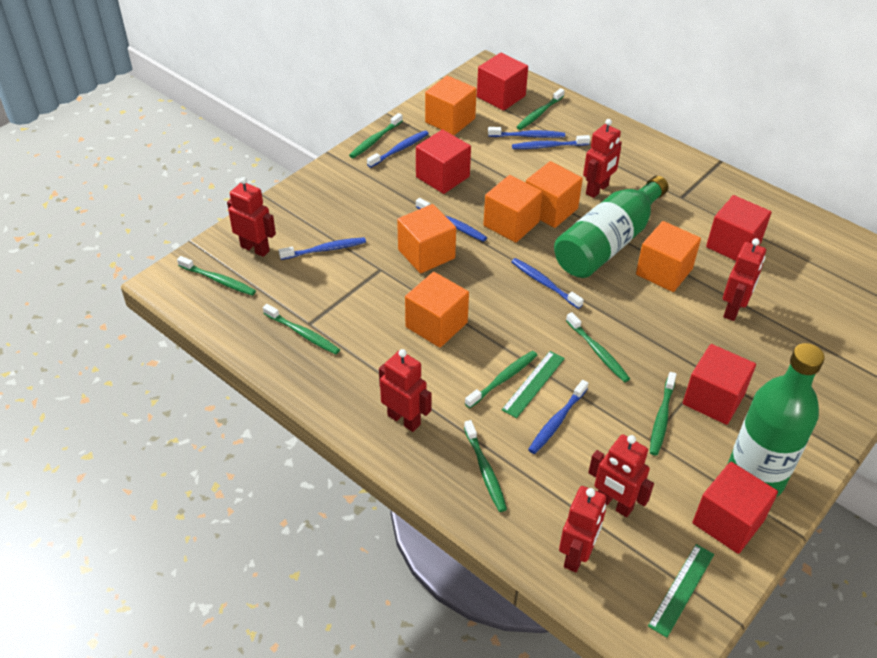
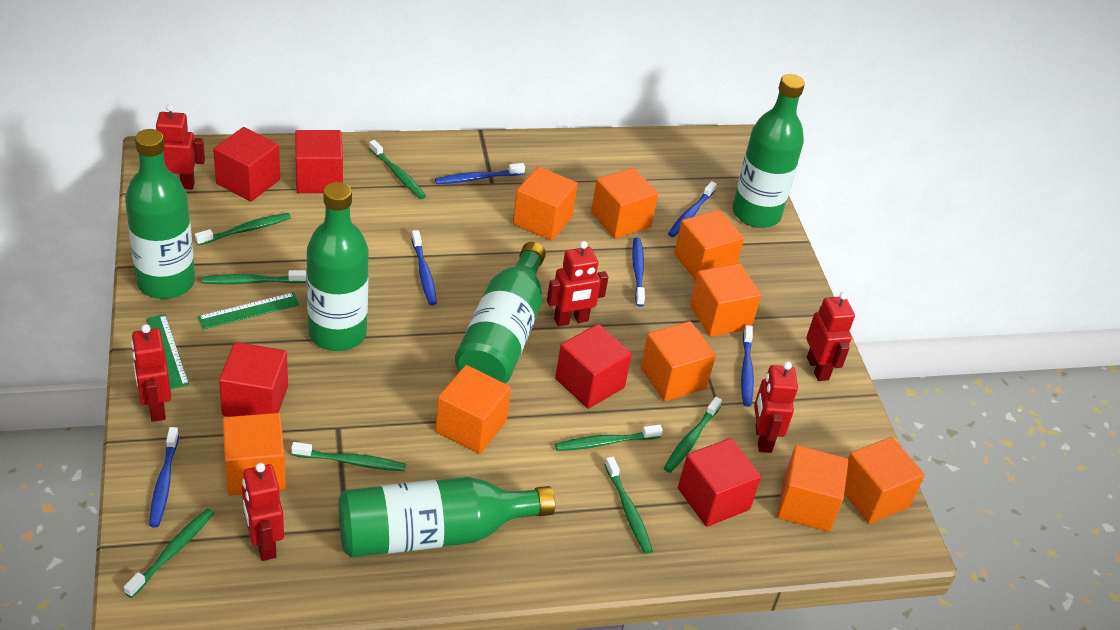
blue toothbrush: [278,237,366,260] [367,130,429,168] [416,198,487,242] [488,127,565,138] [511,258,584,309] [512,135,590,149] [528,380,588,454] = 7 -> [149,427,179,528] [411,230,437,305] [435,163,525,184] [632,237,645,307] [668,181,717,237] [741,325,754,407] = 6
green bottle: [554,176,669,278] [727,343,825,497] = 2 -> [125,129,195,299] [307,182,369,351] [338,477,555,558] [455,242,546,384] [732,74,805,228] = 5
orange cube: [397,204,456,274] [405,272,469,348] [425,76,477,135] [483,175,543,243] [526,161,583,228] [636,221,701,292] = 6 -> [223,413,286,496] [435,365,511,454] [513,166,578,241] [591,167,658,239] [641,321,716,401] [674,210,744,280] [690,263,761,337] [777,445,848,532] [844,437,925,524] = 9

